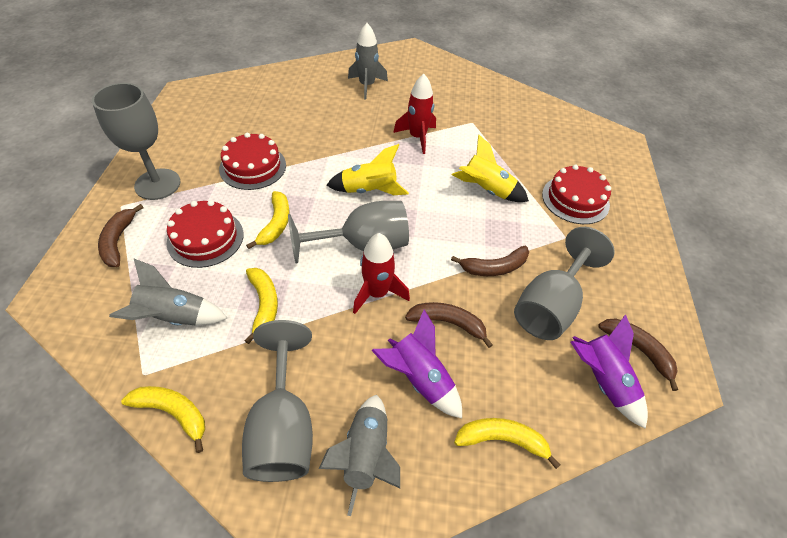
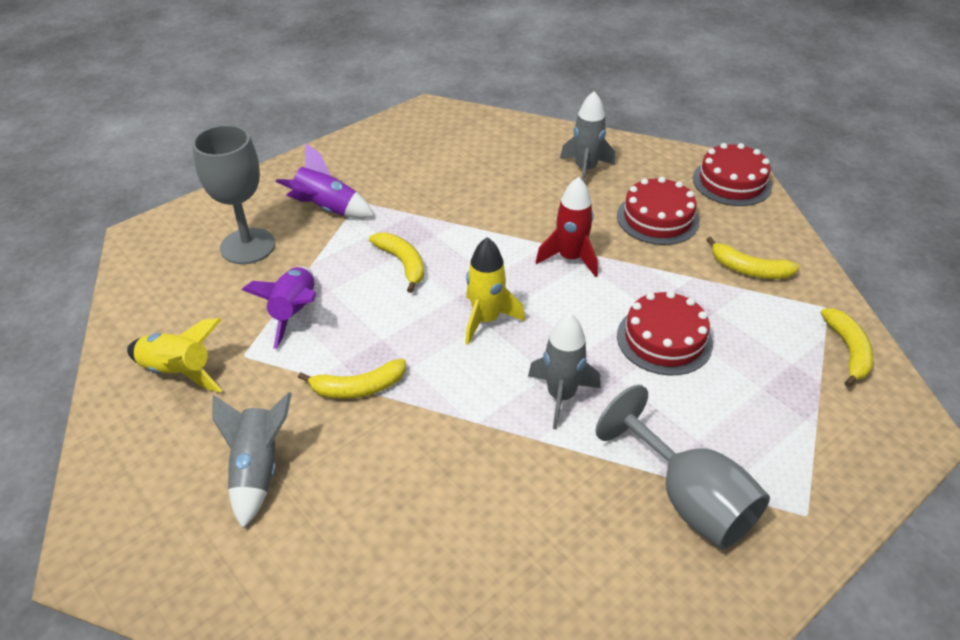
brown banana: [98,204,144,267] [405,302,493,348] [451,246,529,276] [598,318,678,391] = 4 -> none = 0
grey goblet: [92,83,180,200] [242,320,313,482] [288,201,409,263] [514,227,615,340] = 4 -> [192,125,275,264] [596,385,770,550] = 2
red rocket: [353,233,410,314] [393,74,436,154] = 2 -> [535,177,598,277] = 1

